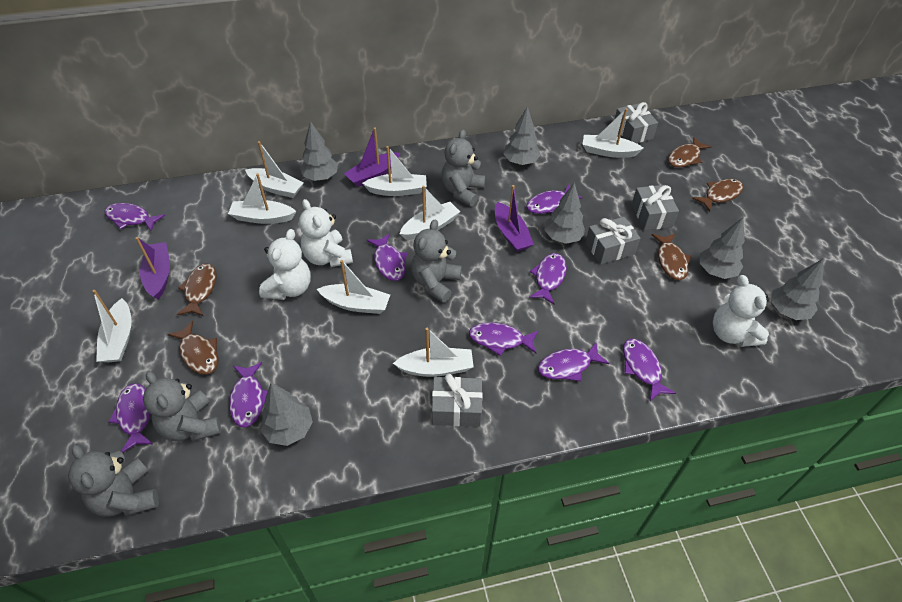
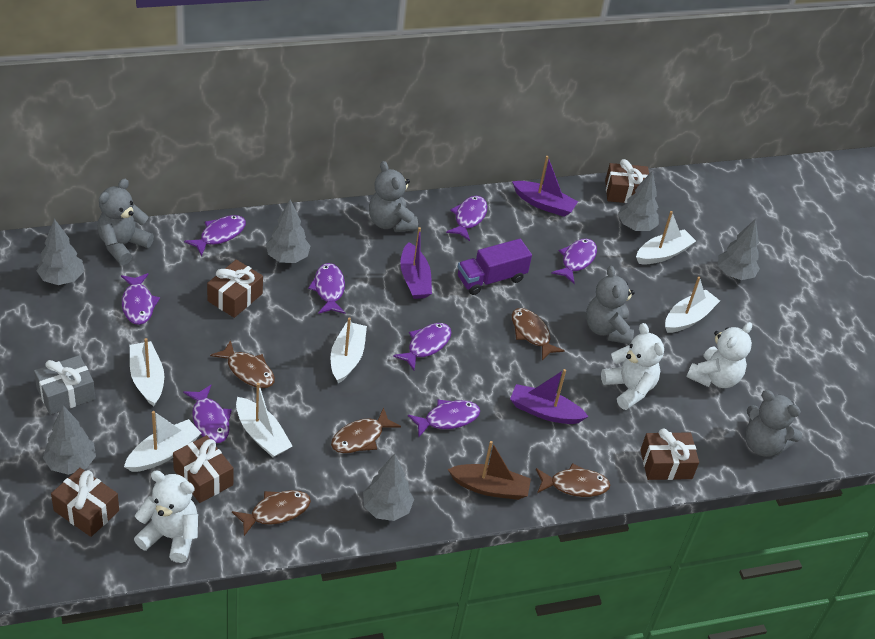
brown boat: none = 0 -> [448,441,531,500] = 1
brown gift: none = 0 -> [51,468,119,537] [173,435,233,503] [207,260,263,318] [605,159,649,203] [640,428,699,480] = 5
grey gift: [432,374,483,427] [585,217,640,264] [615,102,658,143] [632,185,679,230] = 4 -> [34,355,96,415] = 1
purple fish: [104,203,165,231] [109,383,153,453] [229,362,268,428] [367,233,407,281] [469,322,539,356] [526,185,582,214] [529,253,567,304] [538,342,609,381] [623,339,676,401] = 9 -> [121,273,160,325] [183,385,232,443] [184,215,246,256] [308,263,345,314] [393,323,451,370] [408,399,480,437] [446,196,488,241] [552,239,597,284] = 8
purple truck: none = 0 -> [458,239,532,295] = 1
white boat: [93,290,132,362] [228,173,296,224] [245,141,304,198] [317,260,390,314] [362,146,427,196] [393,328,474,377] [399,186,460,240] [583,108,644,158] = 8 -> [124,411,201,472] [130,338,164,406] [236,383,292,458] [331,317,367,384] [636,211,696,264] [665,276,720,333] = 6

